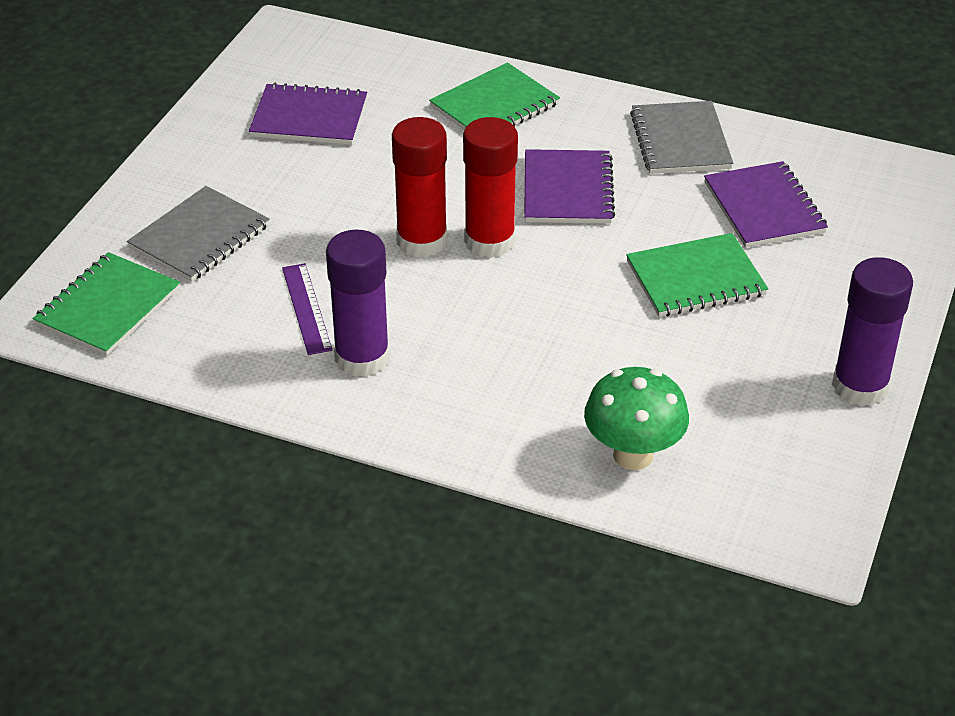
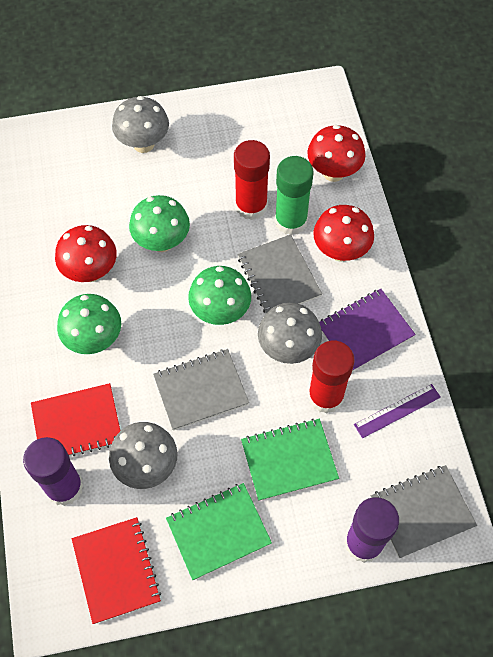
green glue stick: none = 0 -> [275,156,313,235] = 1
green mushroom: [584,367,689,470] = 1 -> [57,294,121,354] [129,195,190,252] [188,266,251,325] = 3
green notebook: [33,252,180,356] [429,63,560,130] [626,233,768,317] = 3 -> [166,483,272,580] [241,419,339,501] = 2
grey mushroom: none = 0 -> [109,422,178,489] [112,96,169,153] [258,303,322,364] = 3
grey notebook: [127,186,270,282] [630,101,733,174] = 2 -> [153,349,249,430] [238,234,322,313] [371,465,477,558] = 3
purple notebook: [249,83,367,145] [524,149,615,224] [704,161,828,248] = 3 -> [319,289,416,372] = 1
red mushroom: none = 0 -> [55,225,117,282] [307,125,366,182] [313,205,374,262] = 3
red notebook: none = 0 -> [31,383,120,456] [72,517,161,624] = 2

